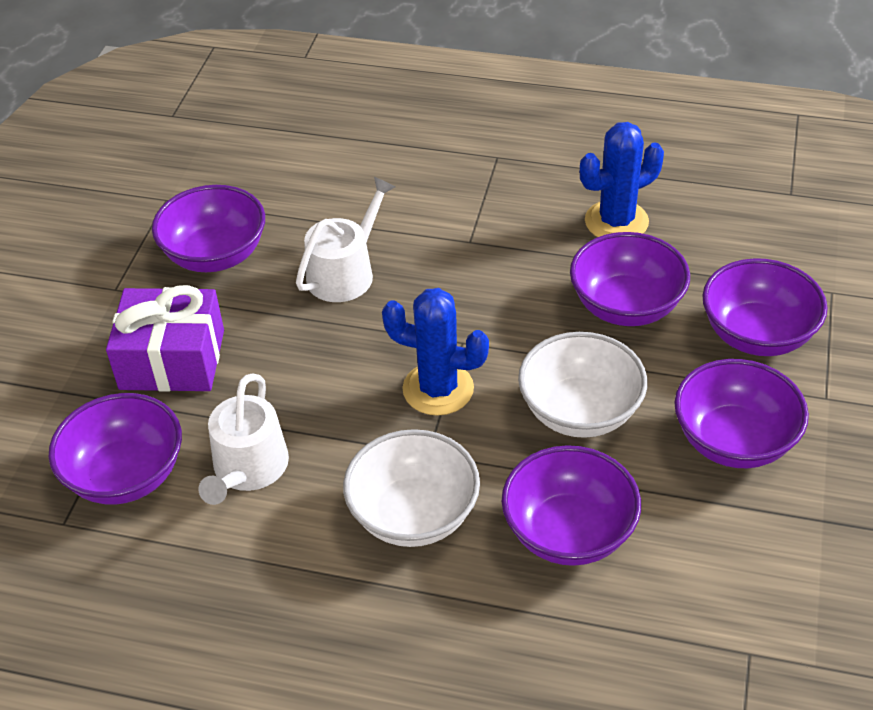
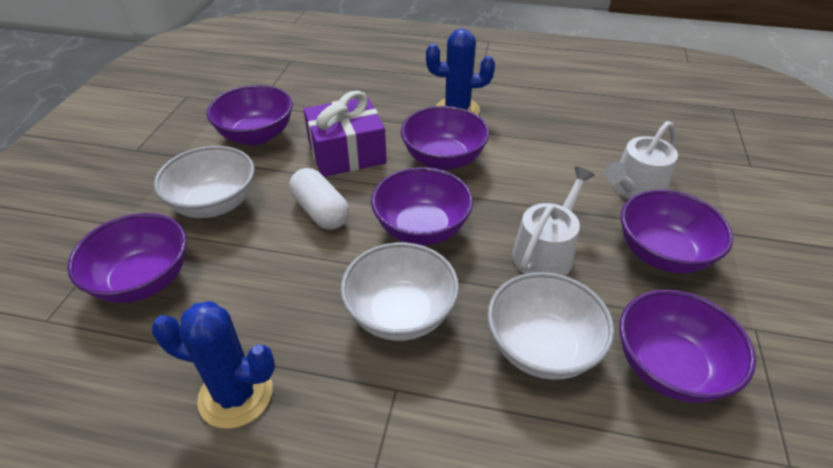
white bowl: [343,429,480,547] [518,332,647,438] = 2 -> [154,146,255,218] [340,242,459,341] [487,272,615,380] = 3
white capsule: none = 0 -> [290,168,349,230] = 1

